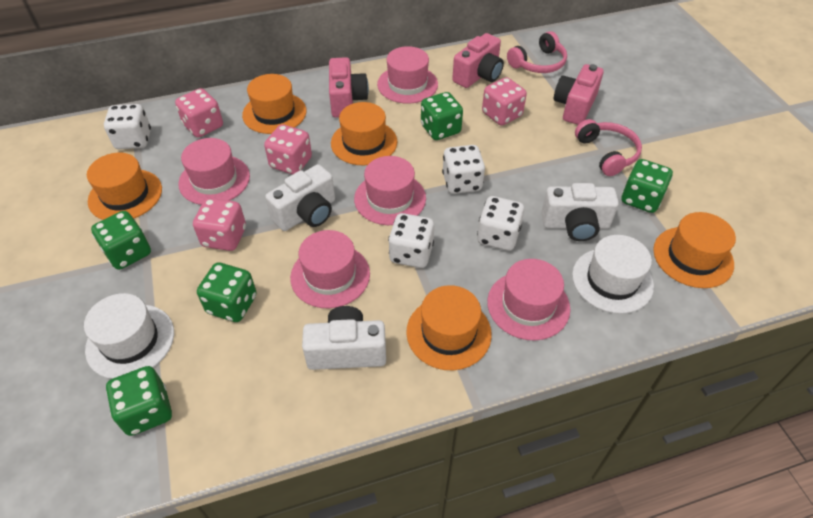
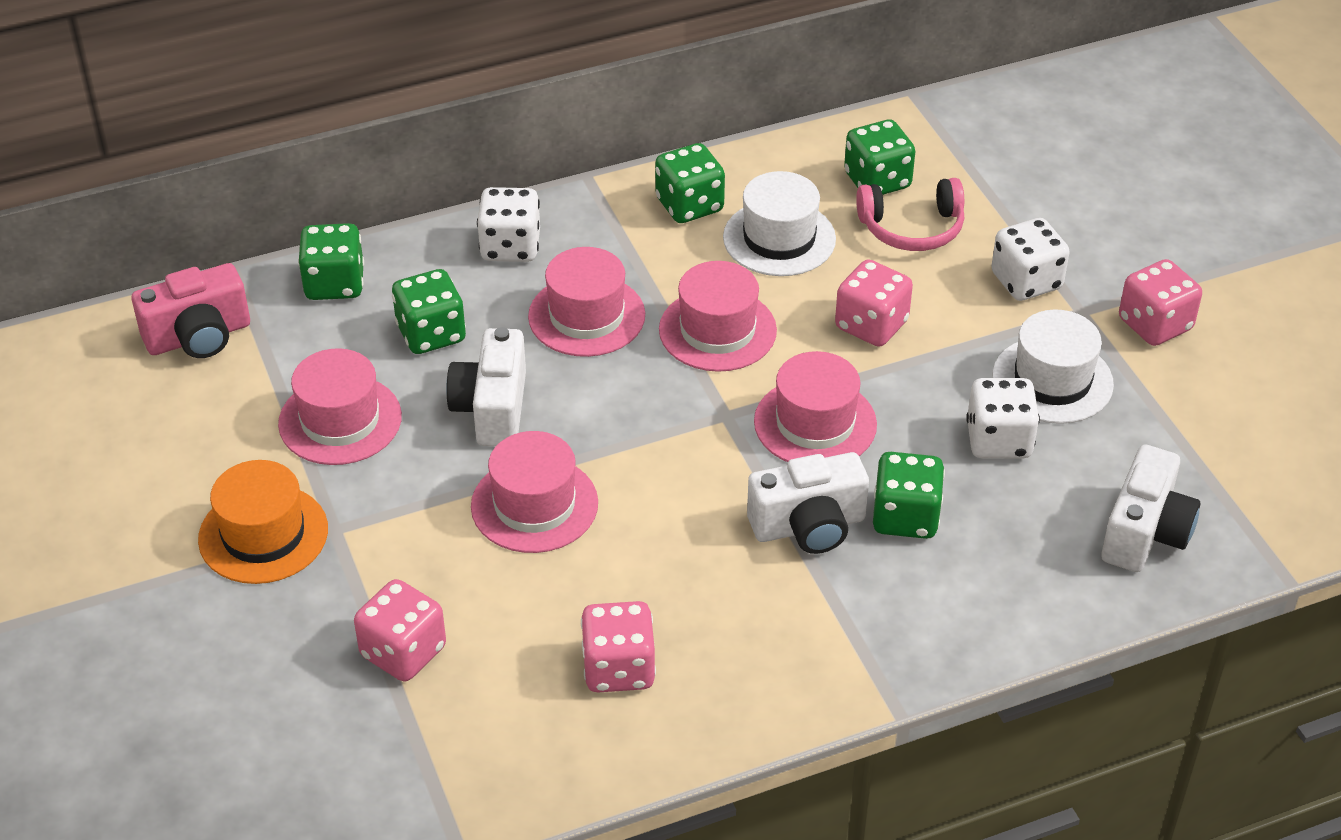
orange hat: [87,153,162,220] [242,74,307,134] [331,102,397,166] [406,285,492,370] [653,212,736,288] = 5 -> [198,460,328,584] = 1
pink camera: [329,57,369,118] [452,33,504,88] [554,64,604,125] = 3 -> [132,263,250,358] = 1
pink headphones: [507,31,567,73] [575,119,642,176] = 2 -> [856,178,964,251] = 1
white dice: [104,104,151,149] [388,213,434,268] [442,145,485,194] [477,196,524,251] = 4 -> [477,187,540,262] [966,378,1040,458] [991,218,1070,301] = 3

